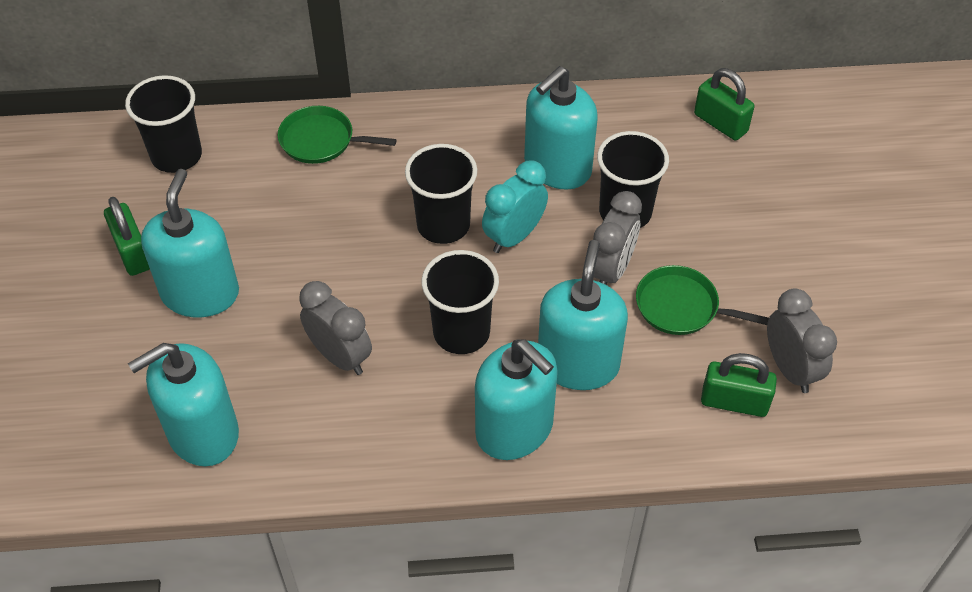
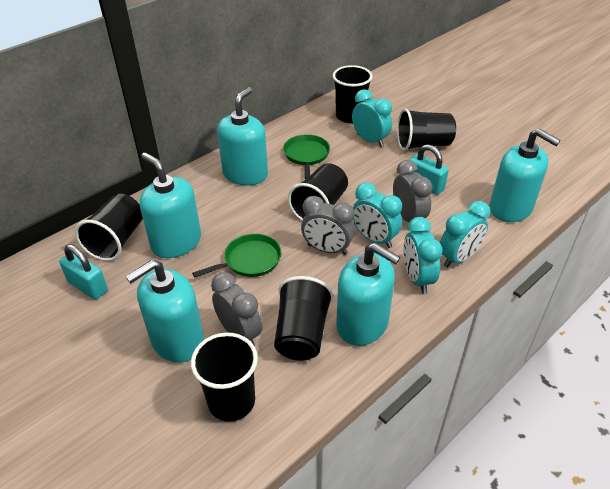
black cup: [125,75,202,173] [405,144,477,244] [421,250,499,354] [597,131,669,228] = 4 -> [75,194,143,261] [191,333,258,422] [274,276,333,361] [288,163,348,221] [333,65,372,123] [397,109,456,151] = 6
green padlock: [104,197,150,276] [694,68,754,140] [701,353,777,417] = 3 -> none = 0
turquoise clock: [482,160,548,253] = 1 -> [352,89,392,147] [353,182,402,248] [403,217,443,294] [440,201,490,268] = 4
turquoise padlock: none = 0 -> [59,244,108,300] [410,144,449,195] = 2

